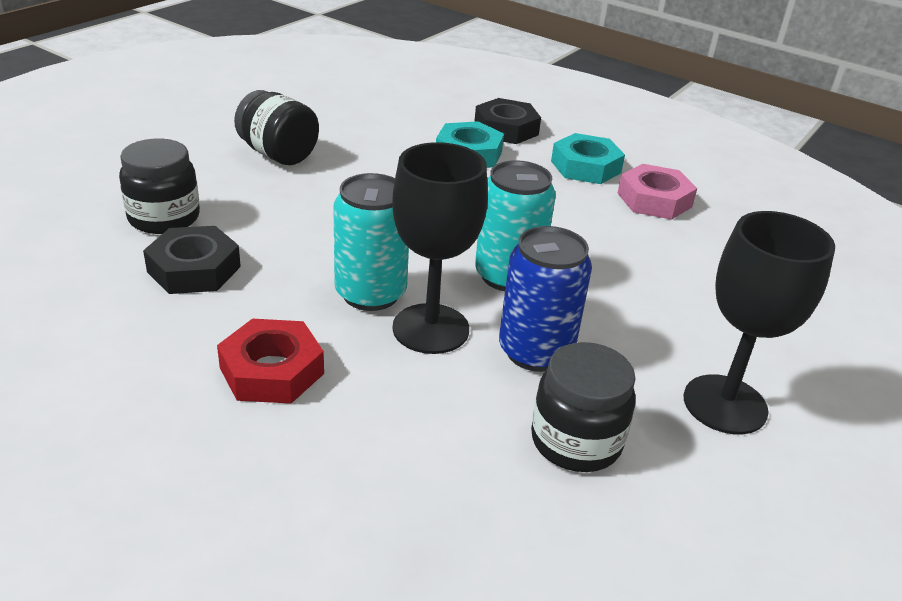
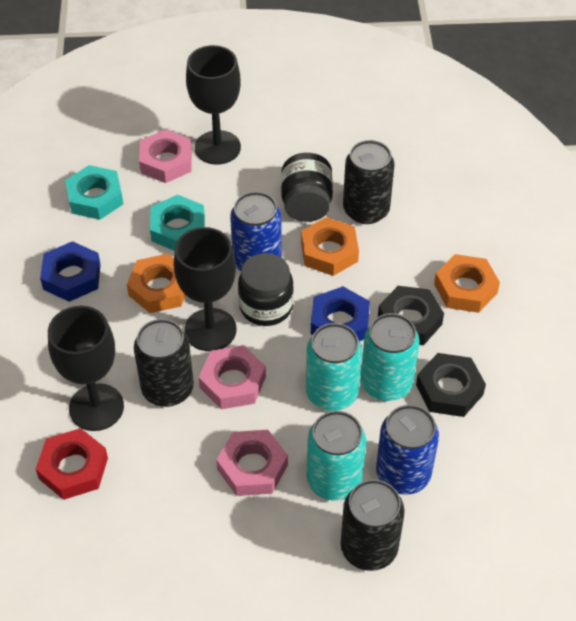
black can: none = 0 -> [134,319,194,407] [341,479,405,571] [343,140,395,224] = 3
black goblet: [392,142,488,354] [684,211,835,434] = 2 -> [48,306,124,431] [174,227,237,351] [186,45,241,165] = 3
black jar: [119,139,200,234] [234,90,319,165] [531,342,636,472] = 3 -> [238,253,294,326] [281,153,333,222] = 2
blue can: [499,226,592,372] = 1 -> [230,192,282,271] [376,405,439,495] = 2
blue nut: none = 0 -> [40,241,101,302] [311,286,370,341] = 2
orange nut: none = 0 -> [127,254,186,313] [301,217,359,276] [434,254,500,313] = 3
pink nut: [618,164,697,220] = 1 -> [139,129,192,183] [199,345,266,409] [216,430,288,496] = 3
turquoise can: [333,173,409,311] [475,160,556,291] = 2 -> [306,323,362,411] [307,411,366,501] [361,313,420,401] = 3

